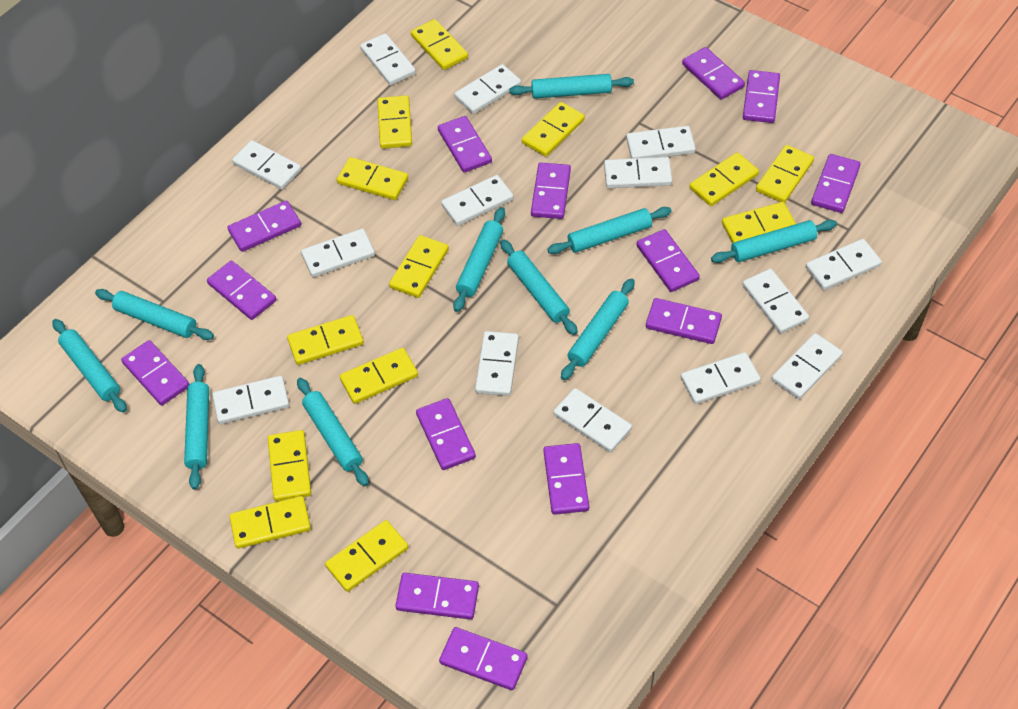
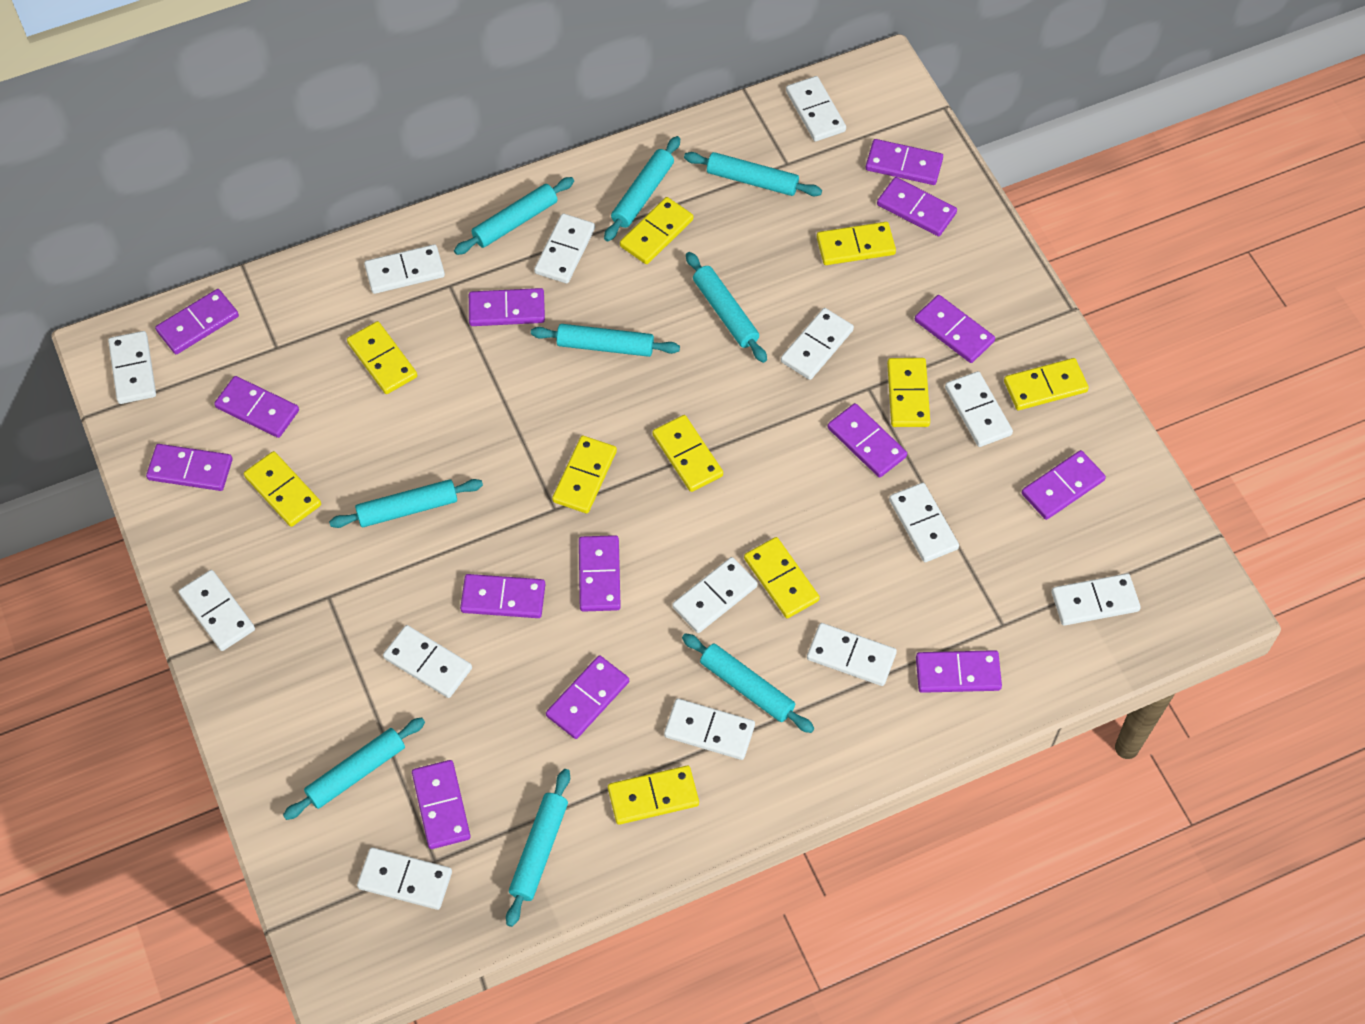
turquoise rolling pin: [52,319,127,413] [95,289,214,340] [184,364,209,489] [297,378,369,486] [453,207,505,312] [500,239,578,335] [509,74,634,99] [547,207,672,254] [561,278,635,380] [711,220,837,263] = 10 -> [283,717,425,820] [329,479,483,528] [454,177,574,255] [506,769,570,927] [531,324,680,357] [604,136,680,241] [682,633,814,733] [684,152,822,196] [686,252,767,363] = 9
yellow domino: [229,496,311,549] [268,430,311,501] [287,315,364,365] [325,520,409,592] [337,157,408,200] [340,348,418,404] [377,95,412,149] [389,235,449,298] [411,19,468,70] [522,102,585,157] [689,152,759,206] [722,202,796,243] [756,145,814,203] = 13 -> [244,451,321,527] [347,321,417,394] [552,436,617,513] [608,766,699,825] [620,197,693,264] [652,415,723,492] [744,537,820,618] [817,222,896,265] [887,358,930,427] [1004,358,1089,410] = 10

